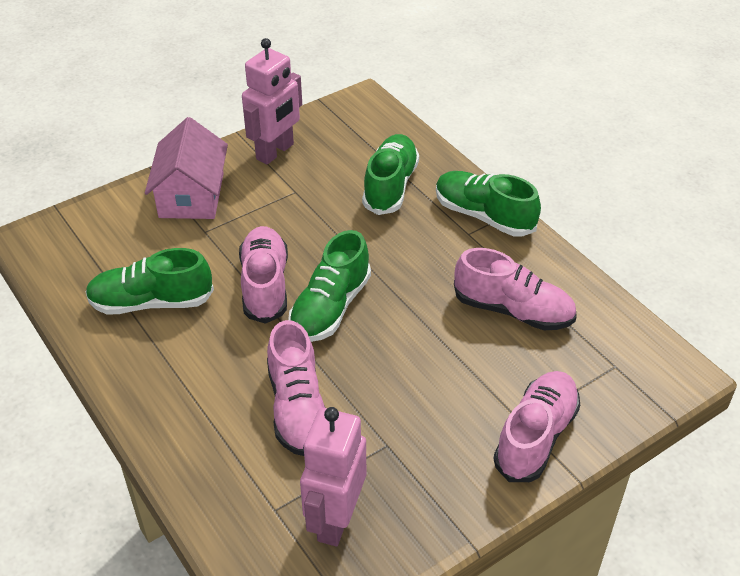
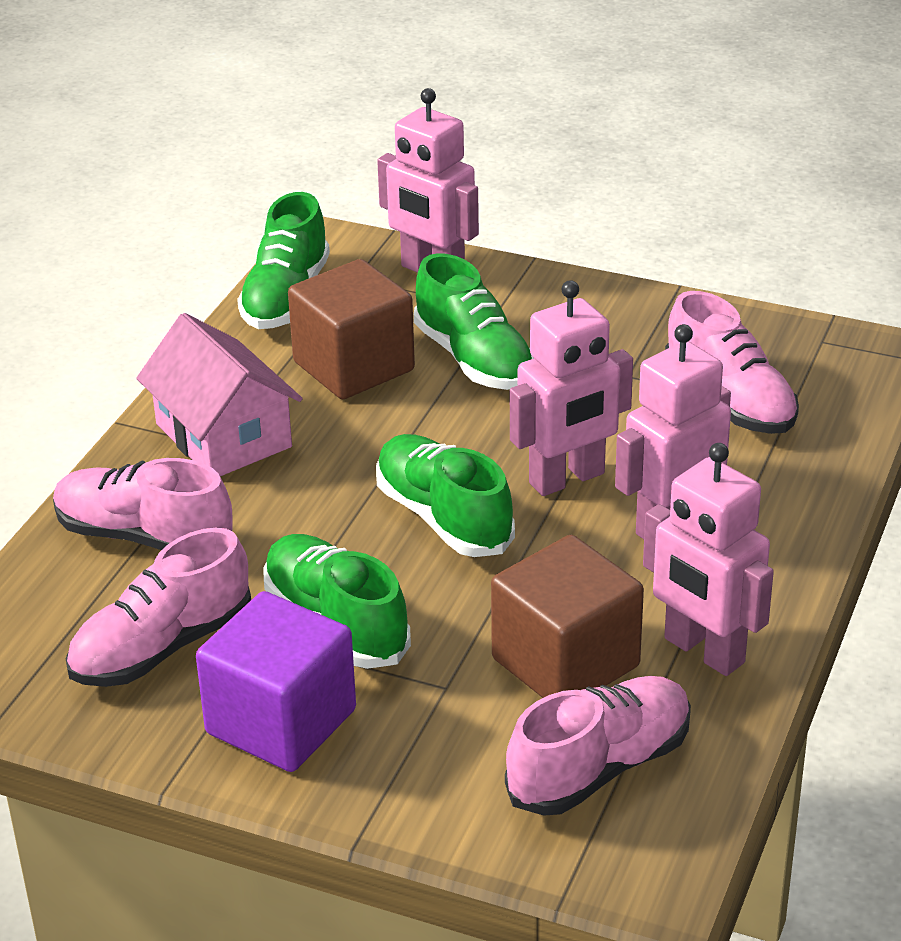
brown cube: none = 0 -> [288,259,415,399] [491,535,644,698] = 2
pink robot: [242,38,302,164] [300,407,366,546] = 2 -> [377,88,479,273] [510,280,633,496] [615,324,731,539] [643,443,774,676] = 4
purple cube: none = 0 -> [196,591,356,772] = 1

